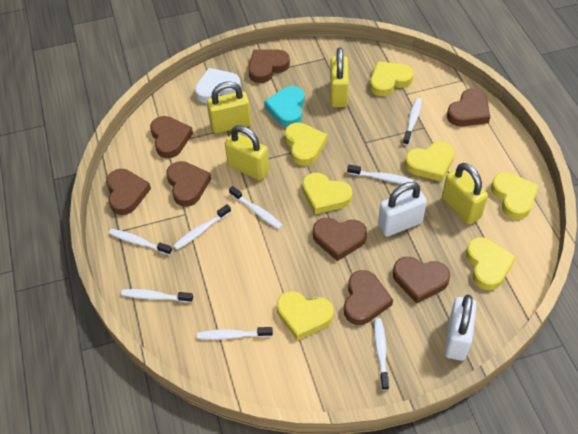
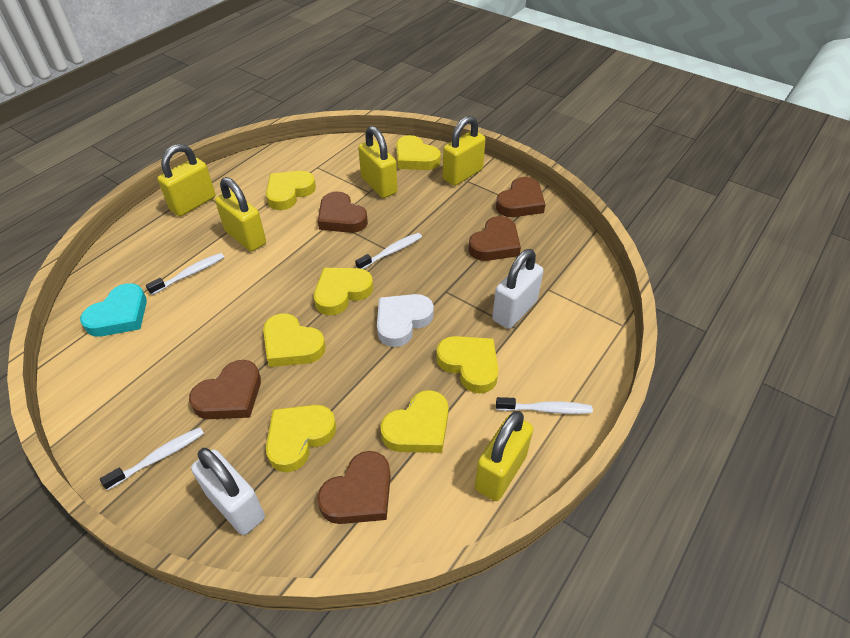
brown heart: [106,169,151,215] [150,116,193,158] [166,161,211,207] [248,50,290,83] [313,218,367,261] [344,270,393,325] [393,257,450,304] [447,88,490,126] = 8 -> [189,360,261,419] [317,451,391,524] [318,191,368,233] [469,216,521,261] [496,177,546,217] = 5
white toothbrush: [109,229,172,255] [121,289,193,303] [173,204,231,250] [197,327,273,340] [229,186,283,229] [347,165,413,184] [374,318,389,390] [403,98,422,145] = 8 -> [100,427,204,490] [146,253,224,295] [355,233,422,269] [496,397,593,414] = 4
yellow padlock: [207,81,251,133] [225,125,269,180] [330,47,349,107] [442,163,488,224] = 4 -> [158,144,215,216] [215,177,266,252] [358,126,397,198] [443,116,485,186] [475,411,533,501] = 5

